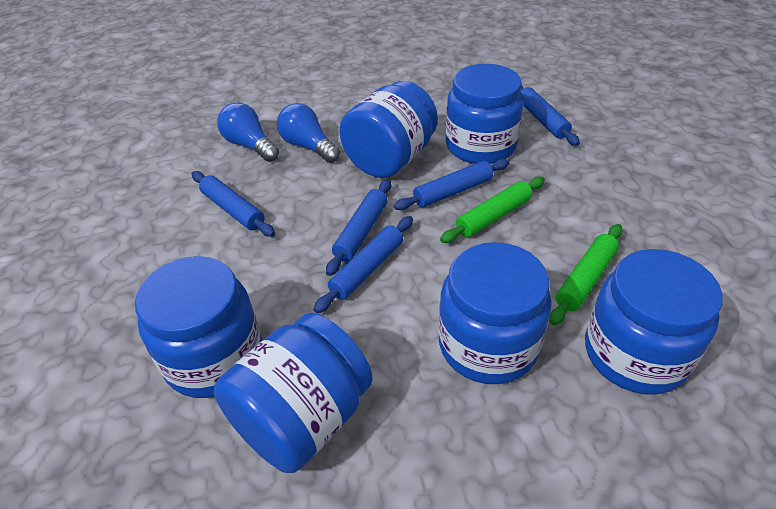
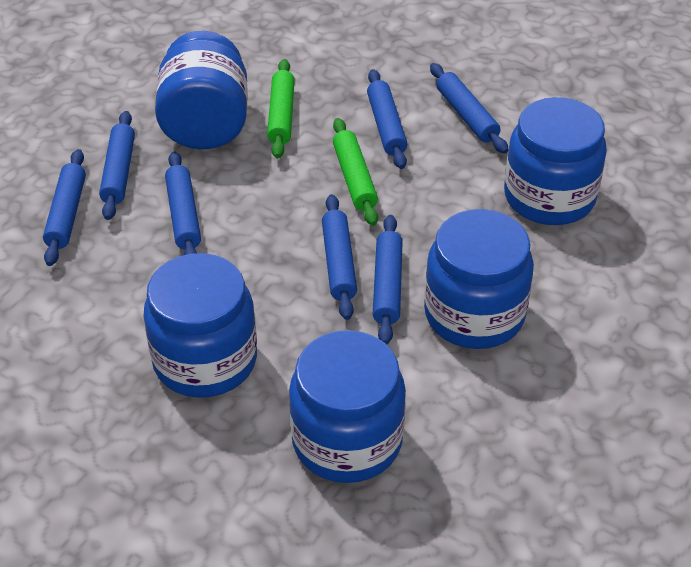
blue jar: [135,256,262,398] [214,313,373,473] [339,81,438,178] [439,242,551,384] [446,64,524,164] [585,249,723,394] = 6 -> [144,253,257,398] [155,31,248,149] [289,330,406,483] [424,209,534,349] [504,97,607,225] = 5
blue light bulb: [217,103,279,162] [277,103,340,163] = 2 -> none = 0
blue rolling pin: [192,171,275,237] [313,216,413,313] [326,179,391,276] [394,159,509,210] [521,85,580,146] = 5 -> [43,149,86,266] [99,111,135,220] [165,152,201,255] [322,194,357,320] [367,69,407,169] [373,215,403,345] [430,63,508,154] = 7

